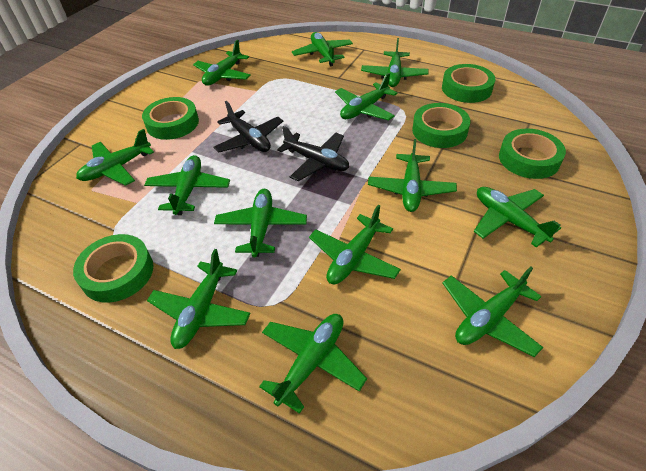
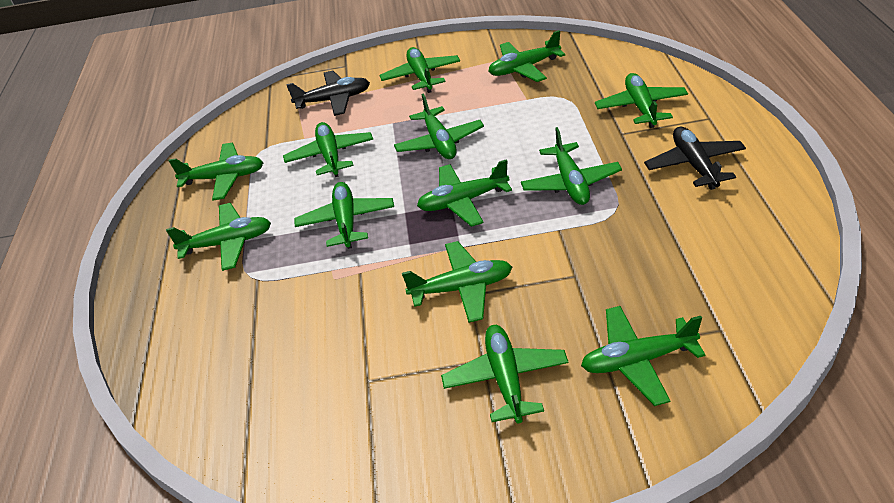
green tape: [73,234,153,303] [142,97,199,140] [412,103,470,148] [442,64,495,103] [499,129,566,179] = 5 -> none = 0

